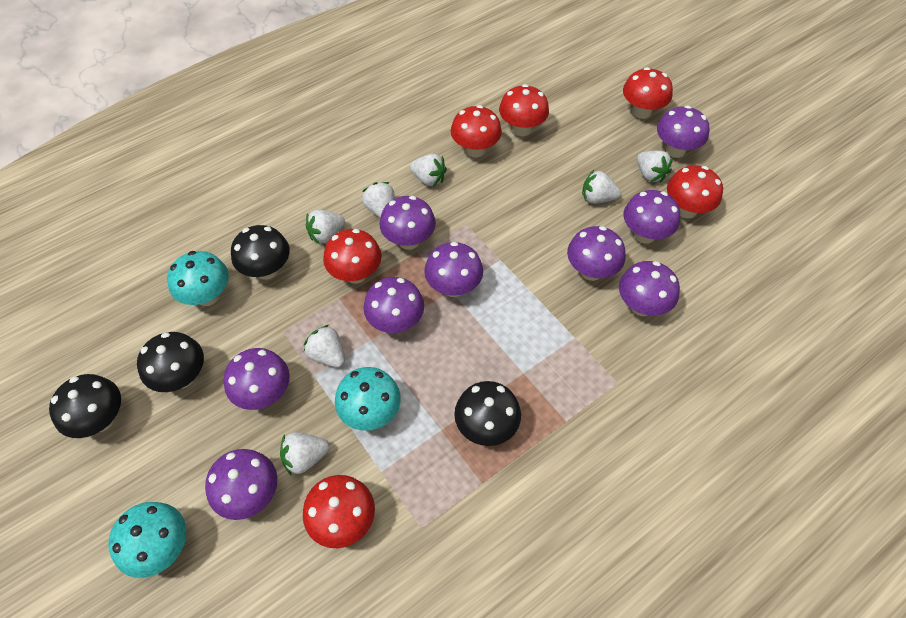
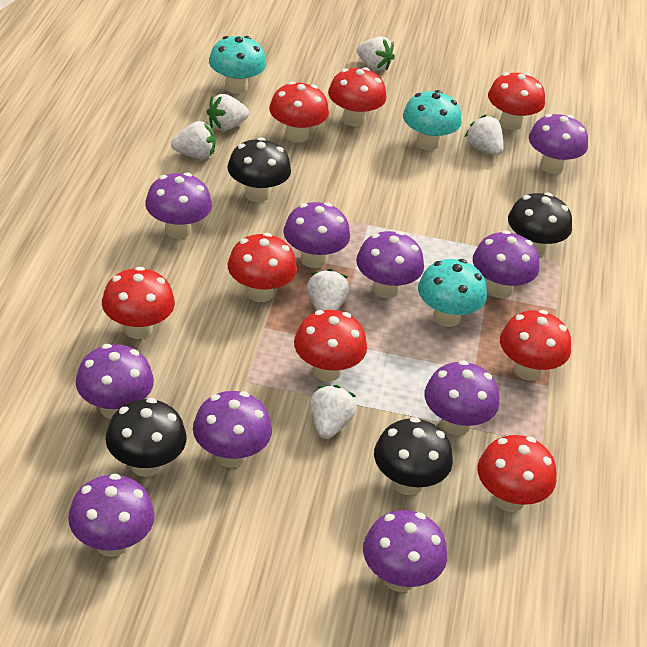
purple mushroom: [205,449,277,520] [223,348,290,410] [363,277,424,333] [379,196,436,250] [424,242,483,297] [567,226,626,281] [619,261,680,316] [624,190,680,244] [657,105,709,158] = 9 -> [68,474,155,557] [76,344,154,419] [145,173,212,239] [193,391,272,468] [283,202,350,268] [356,231,424,298] [363,510,447,592] [425,360,500,435] [473,230,539,298] [529,114,588,174] = 10
red mushroom: [303,475,375,548] [323,229,382,284] [451,105,502,157] [499,84,549,136] [623,67,673,119] [667,165,723,218] = 6 -> [102,267,175,339] [228,233,297,302] [269,81,329,142] [294,310,367,381] [328,67,386,127] [477,435,557,512] [488,72,545,130] [500,310,571,381] = 8
white strawberry: [280,432,329,476] [304,325,345,368] [306,210,345,244] [362,182,395,218] [410,154,447,186] [582,170,621,204] [637,151,673,183] = 7 -> [171,121,216,159] [207,94,249,131] [307,269,349,310] [310,385,357,439] [357,36,395,71] [465,115,503,155] = 6

